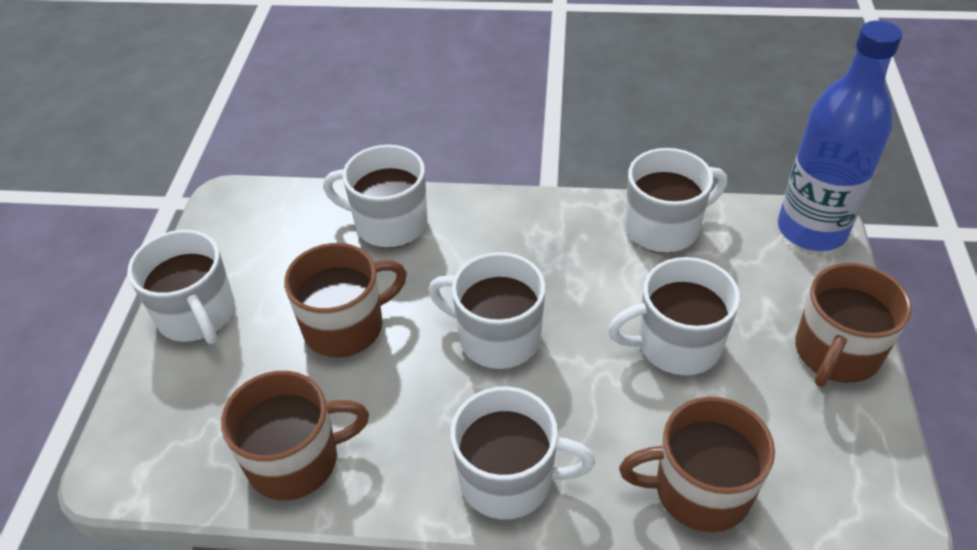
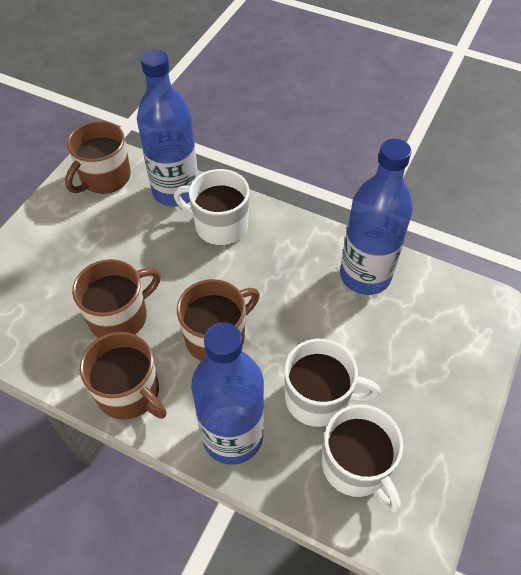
blue bottle: [778,20,902,251] = 1 -> [137,49,198,207] [191,322,264,465] [340,139,413,295] = 3
white mug: [128,230,235,344] [323,145,428,248] [429,252,546,369] [450,386,595,520] [608,257,740,375] [625,148,727,253] = 6 -> [174,169,250,245] [284,339,381,427] [322,404,403,512] = 3

